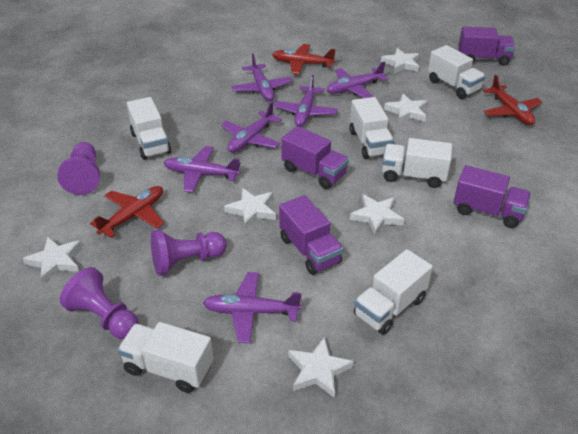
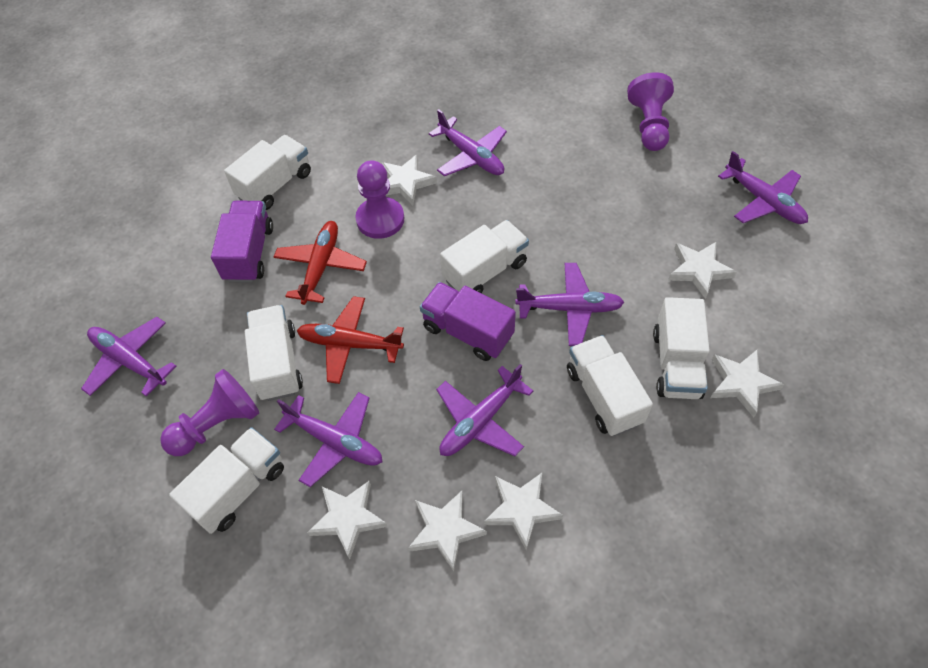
purple truck: [279,195,343,275] [281,126,349,189] [454,165,531,228] [458,27,515,66] = 4 -> [211,201,273,283] [420,282,516,361] = 2
red plane: [90,186,164,238] [272,44,336,74] [483,75,542,125] = 3 -> [274,221,367,305] [297,296,404,384] = 2

